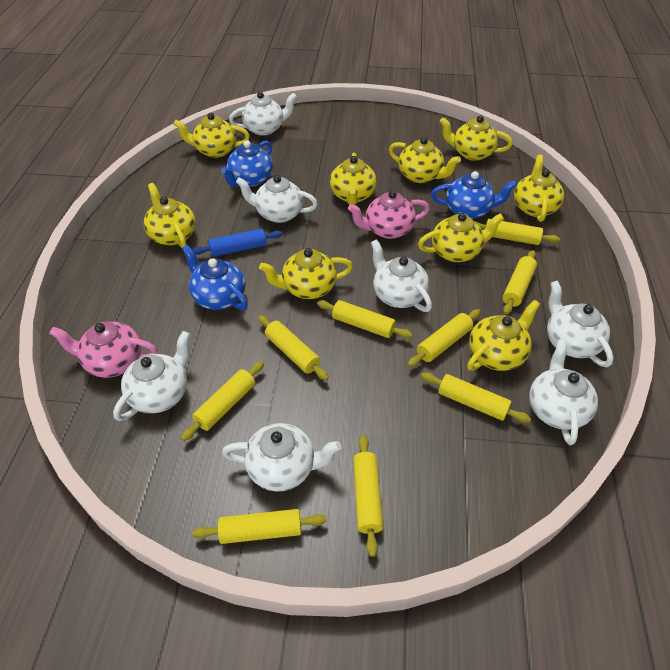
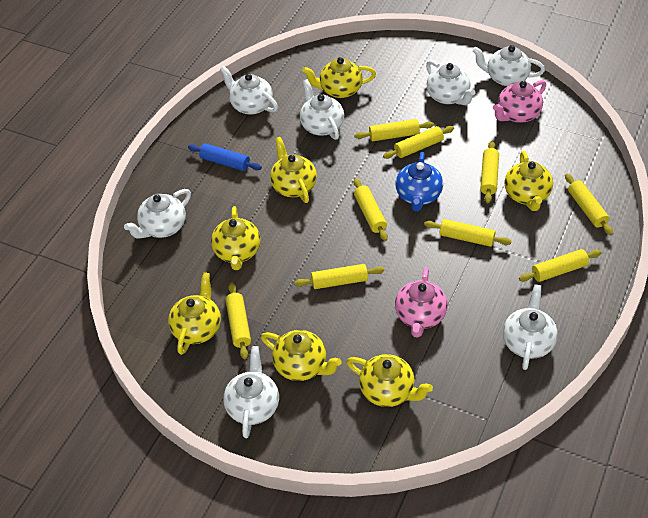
blue teapot: [182,245,248,310] [221,140,273,187] [431,171,517,219] = 3 -> [396,152,443,211] = 1
yellow teapot: [144,183,196,248] [174,113,250,158] [259,248,353,299] [330,153,377,205] [389,137,461,183] [418,213,504,262] [440,115,513,161] [467,300,540,371] [514,155,564,222] = 9 -> [168,272,221,355] [211,206,261,270] [261,330,341,381] [270,137,317,203] [302,57,376,98] [347,354,433,407] [504,151,553,211] = 7

